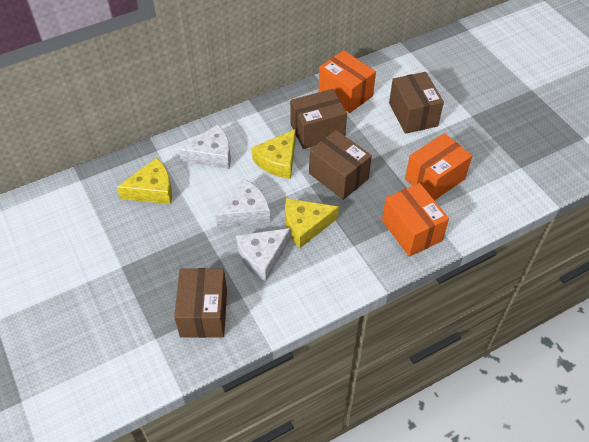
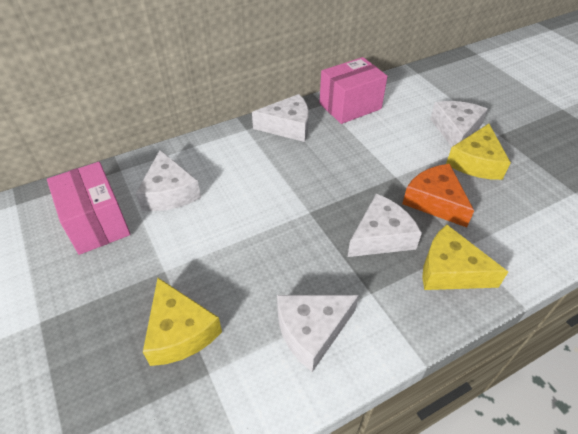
brown box: [174,268,227,338] [290,89,347,149] [309,130,372,200] [389,72,444,134] = 4 -> none = 0
orange box: [319,50,376,113] [382,183,449,257] [405,133,472,200] = 3 -> none = 0
orange cheese: none = 0 -> [402,164,474,227] = 1
pink box: none = 0 -> [47,162,130,255] [319,57,388,124] = 2
white cheese: [179,124,231,169] [216,178,270,227] [236,228,291,281] = 3 -> [136,150,201,211] [252,94,309,142] [277,295,359,372] [348,194,422,257] [430,101,488,147] = 5

